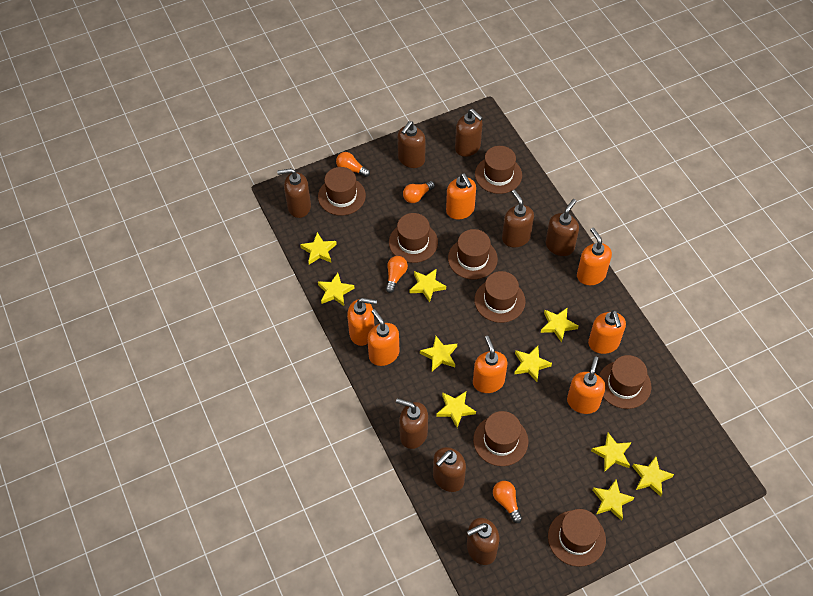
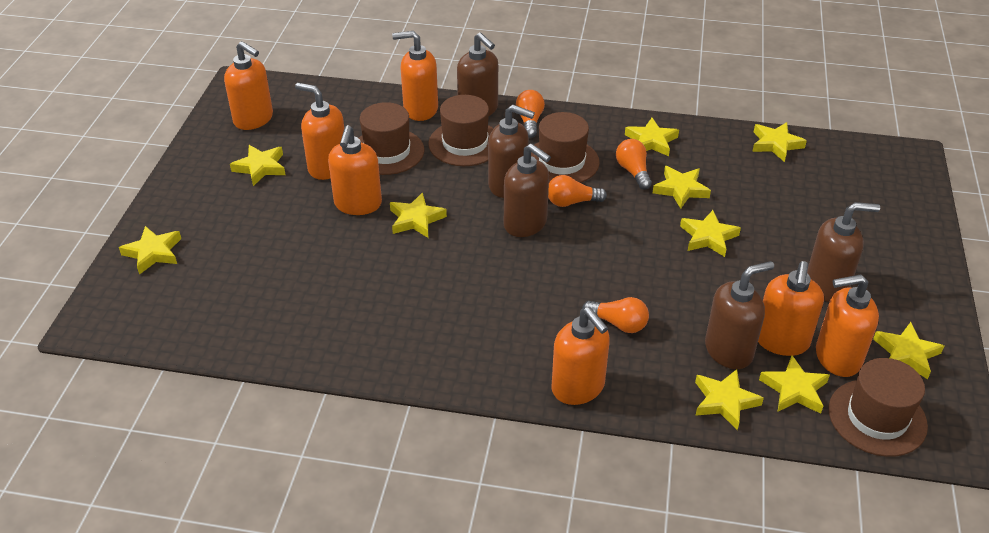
brown hat: [318,167,366,216] [389,213,438,263] [448,229,498,280] [473,411,528,466] [474,271,526,323] [475,146,522,194] [548,509,606,567] [599,355,651,409] = 8 -> [359,102,424,175] [428,95,494,166] [531,112,600,183] [829,358,928,457] = 4
brown soap dispenser: [277,168,311,218] [396,398,428,449] [397,121,426,168] [433,447,466,492] [455,109,483,157] [467,518,499,565] [502,190,534,247] [546,199,579,256] = 8 -> [457,32,498,116] [488,105,535,198] [504,144,551,237] [705,261,774,369] [807,202,880,302] = 5

